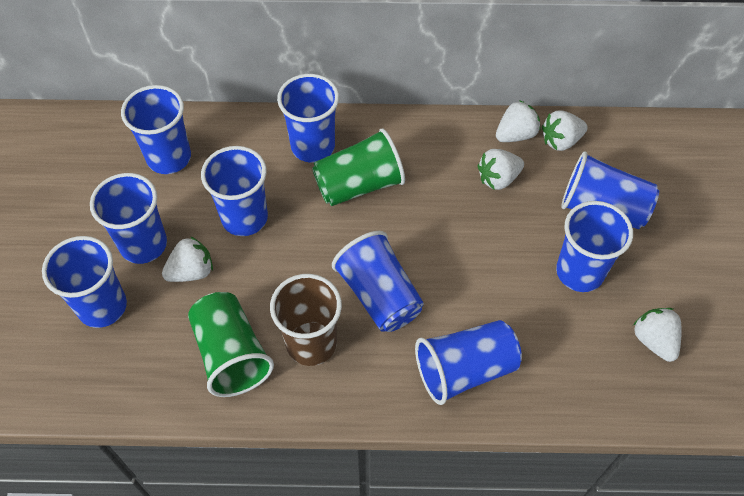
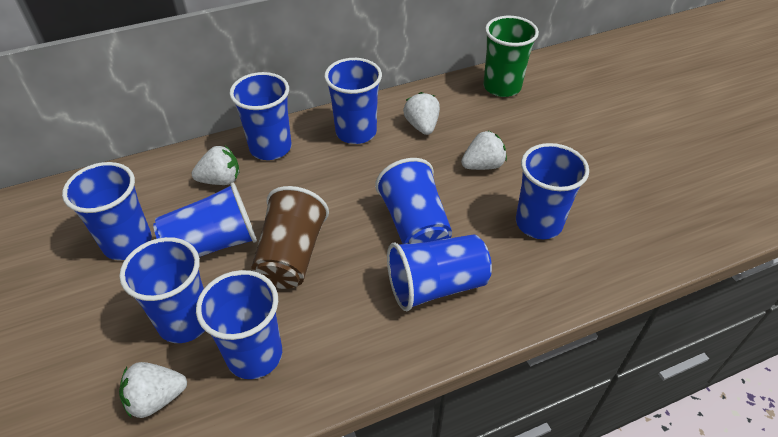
green cup: [188,292,274,397] [312,129,405,206] = 2 -> [483,16,539,97] = 1
white strawberry: [162,236,213,282] [477,149,524,190] [496,100,540,142] [542,110,588,151] [633,308,682,362] = 5 -> [119,362,187,419] [192,146,239,185] [403,92,440,135] [461,131,507,170] = 4

